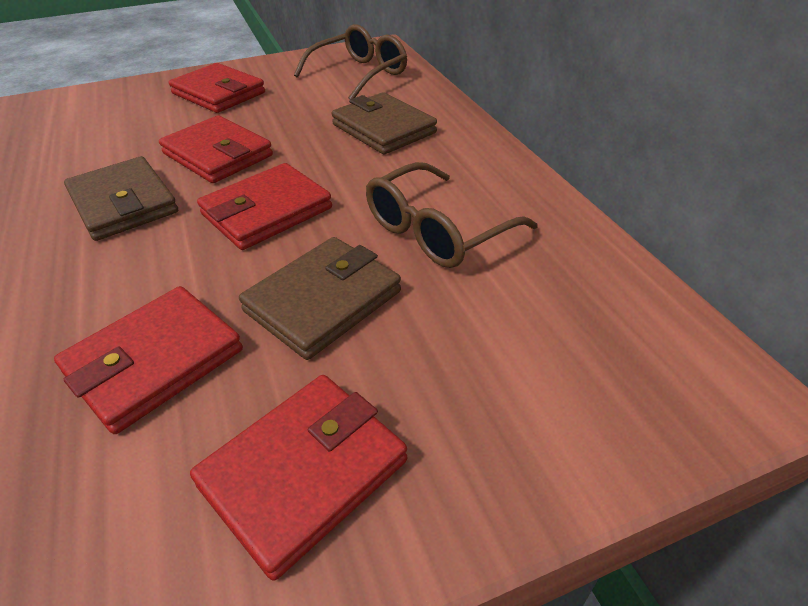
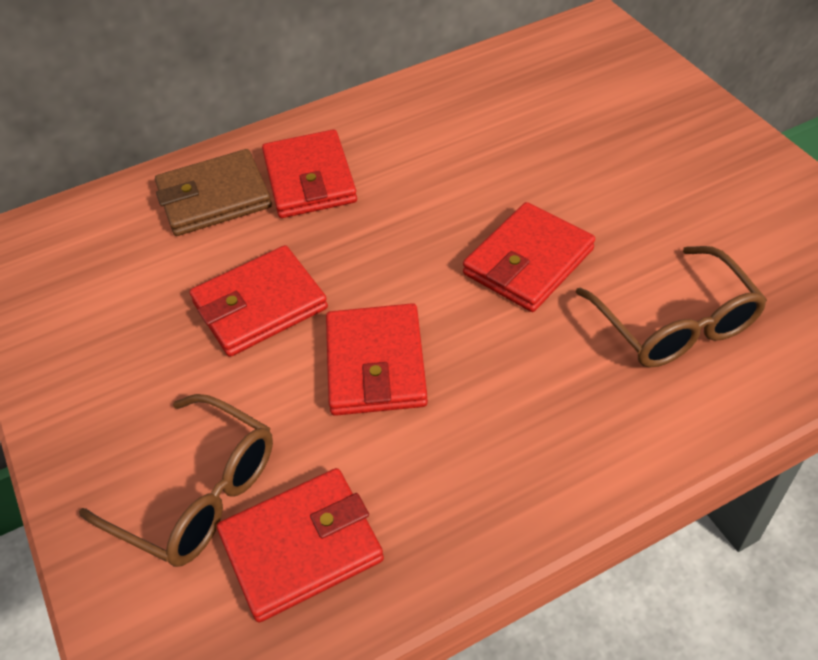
brown wallet: [64,156,178,241] [239,237,401,360] [331,92,437,154] = 3 -> [155,149,272,236] = 1

